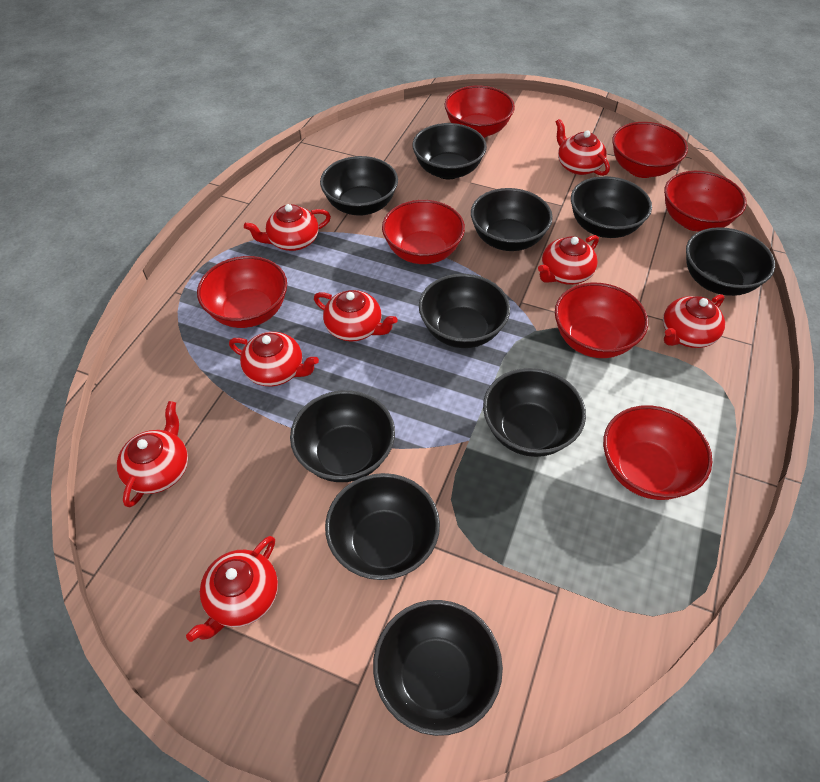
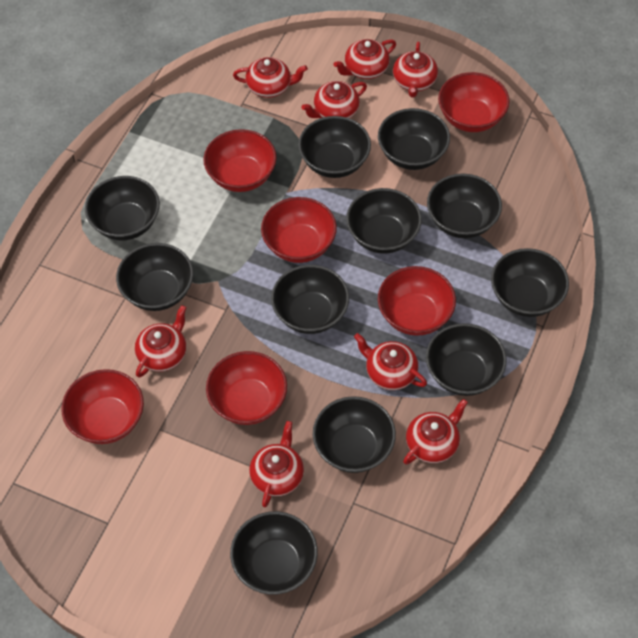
black bowl: [290,390,395,482] [320,156,398,216] [325,473,440,580] [373,600,503,736] [412,123,487,179] [419,274,510,348] [471,188,553,251] [483,368,586,457] [571,176,652,238] [686,227,775,296] = 10 -> [85,176,160,240] [116,243,193,311] [230,511,318,595] [271,265,349,334] [298,116,371,178] [313,396,396,473] [346,188,422,254] [378,108,450,170] [426,323,507,396] [427,173,502,238] [491,248,569,317] = 11
red bowl: [197,256,287,328] [382,200,465,264] [445,85,515,138] [555,283,648,358] [603,405,712,500] [612,122,688,178] [664,171,747,231] = 7 -> [62,369,144,444] [203,129,277,192] [206,351,287,425] [261,197,337,263] [378,266,456,336] [438,72,510,132] = 6

